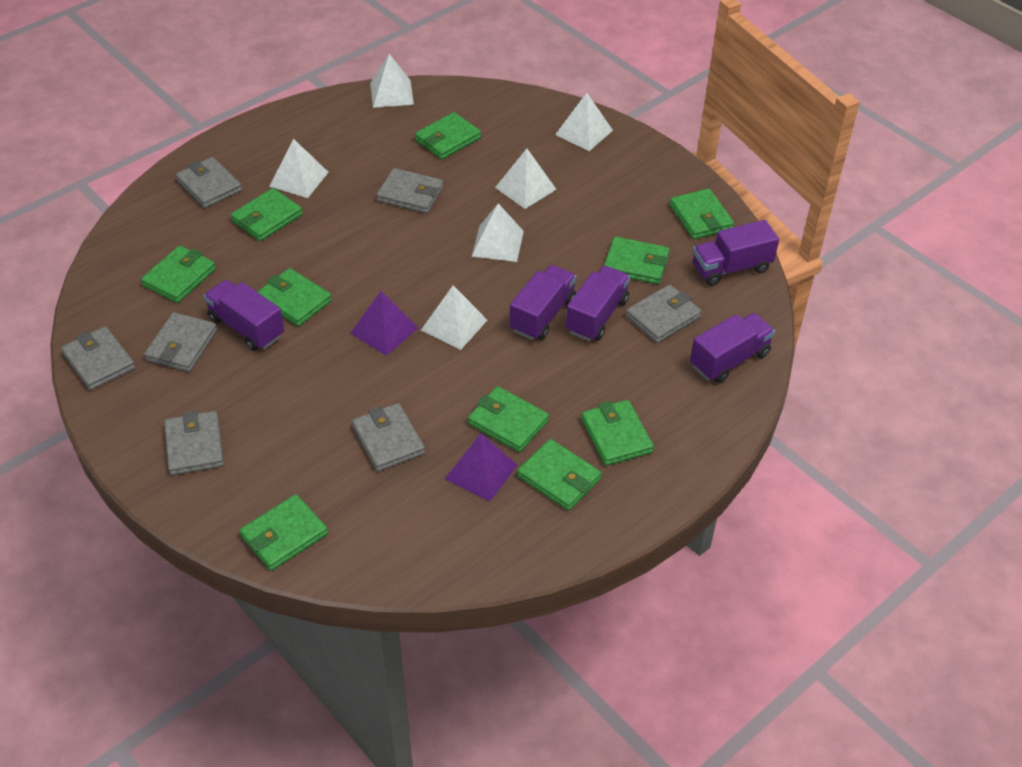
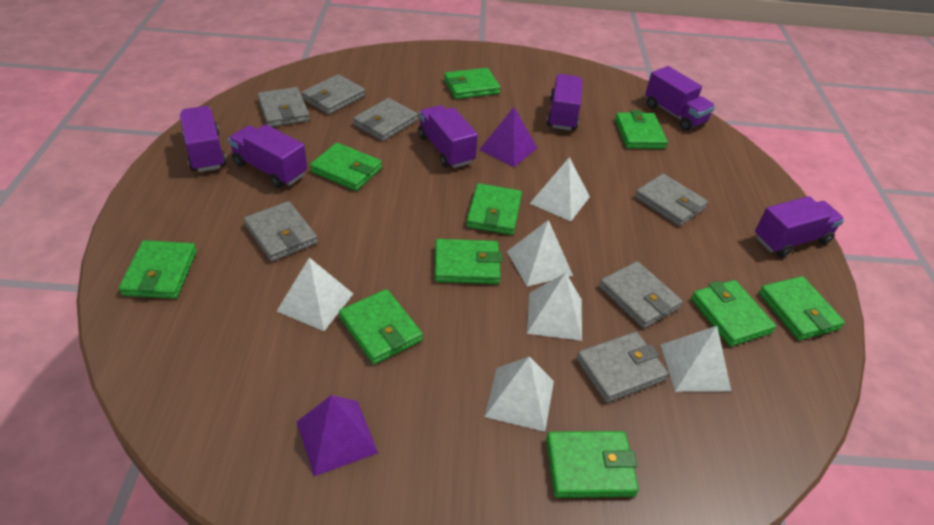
purple truck: [204,280,284,351] [510,265,576,340] [566,266,630,341] [690,313,775,383] [693,220,779,286] = 5 -> [180,106,227,172] [228,124,307,188] [418,105,478,168] [547,74,583,131] [645,66,715,131] [755,196,844,257] = 6

